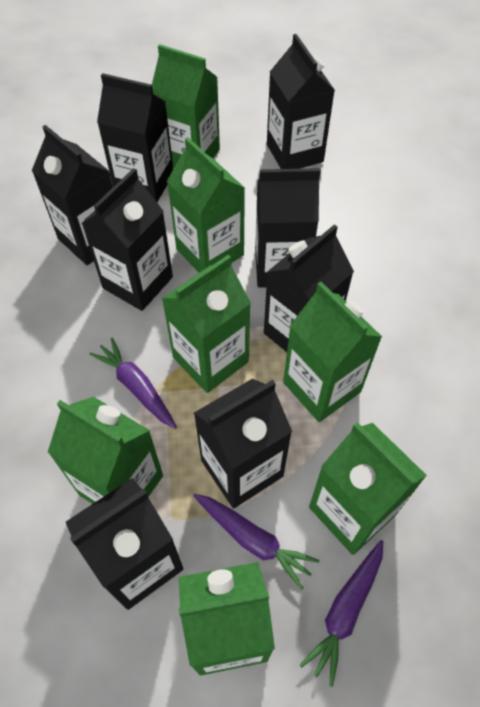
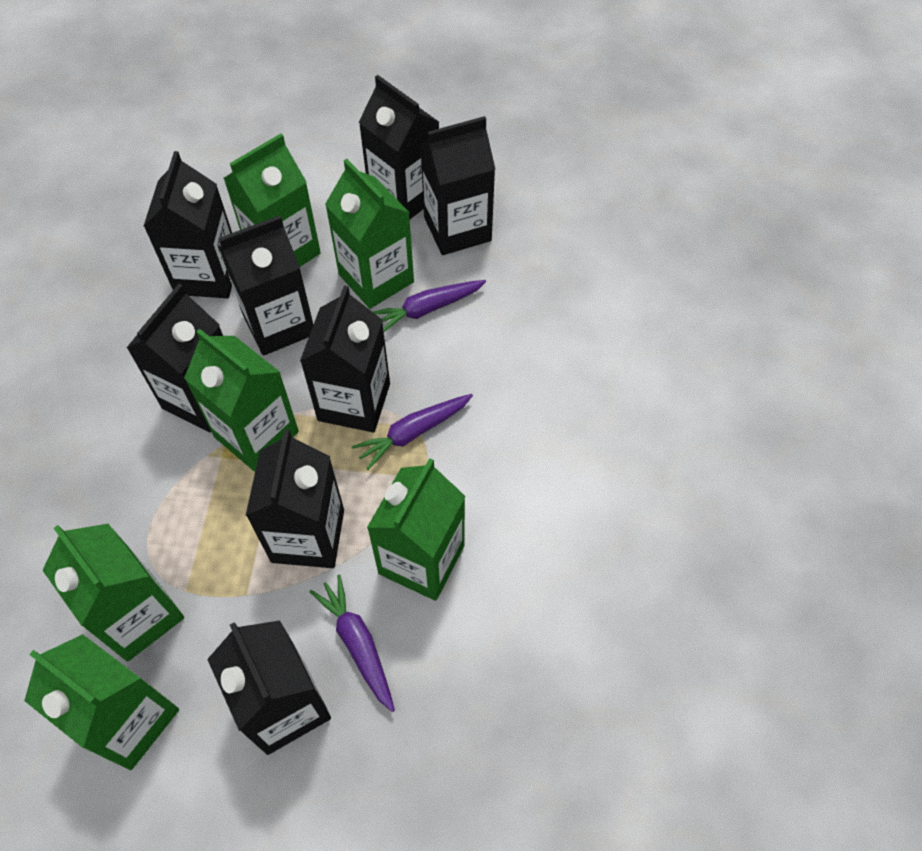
green carton: [47,397,163,504] [152,44,220,168] [161,255,251,393] [167,137,245,273] [179,562,275,675] [283,282,382,422] [309,422,427,555] = 7 -> [24,634,179,770] [42,524,184,662] [184,329,299,472] [223,134,321,267] [325,159,414,309] [367,458,465,601] = 6

